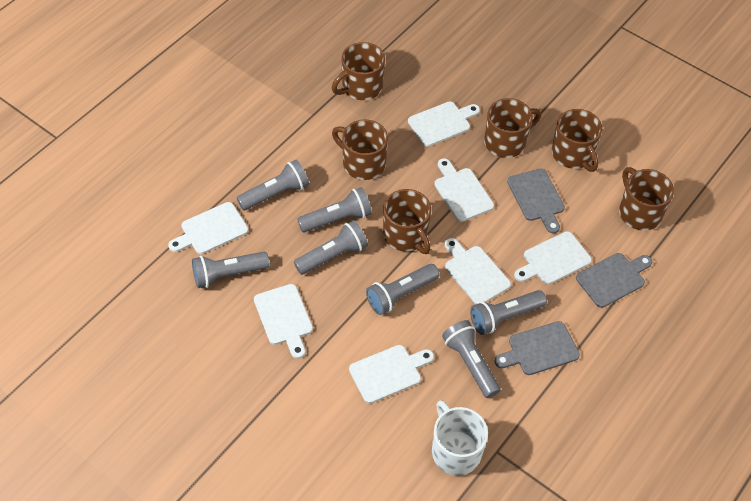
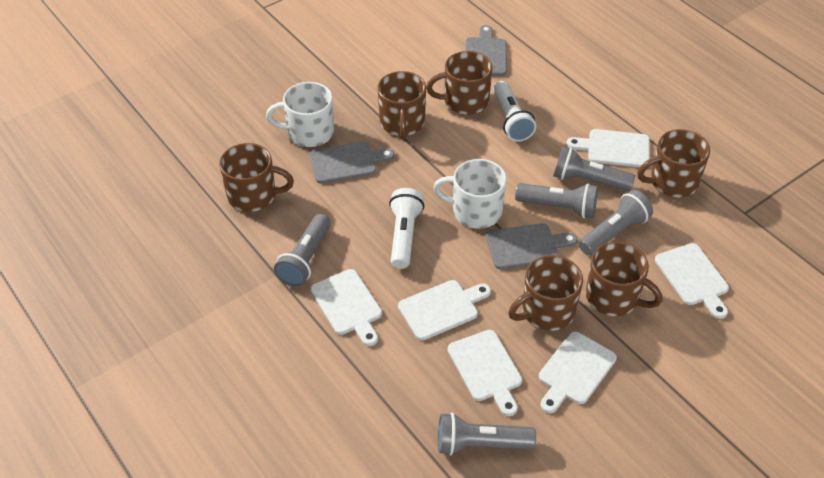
grey flashlight: [192,252,269,288] [237,160,309,210] [294,220,368,275] [297,187,372,232] [366,264,440,315] [442,320,501,398] [470,290,547,335] = 7 -> [274,214,331,287] [438,413,536,456] [515,183,598,218] [553,146,635,191] [579,190,653,255] = 5
white cutting board: [168,202,248,254] [254,284,313,359] [349,345,434,404] [408,101,480,146] [434,158,494,222] [445,238,511,304] [514,231,592,284] = 7 -> [310,269,382,346] [398,280,491,340] [448,330,522,416] [539,331,617,413] [567,129,650,167] [655,243,729,319] = 6
white flashlight: none = 0 -> [389,188,424,269] [493,81,536,142] = 2
white mug: [432,400,488,475] = 1 -> [266,82,334,147] [433,159,507,229] = 2

